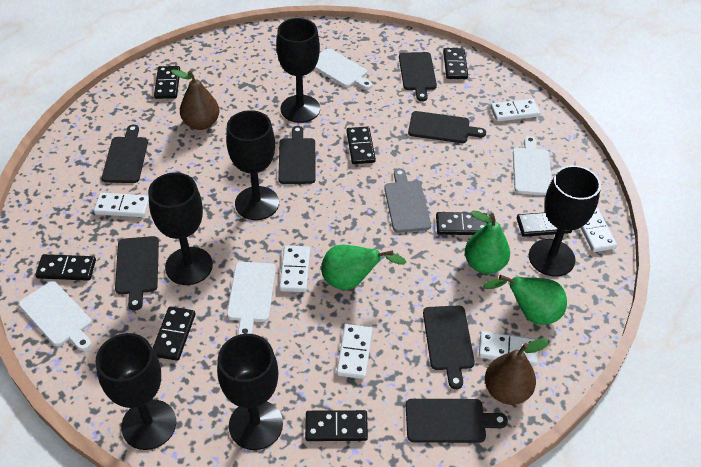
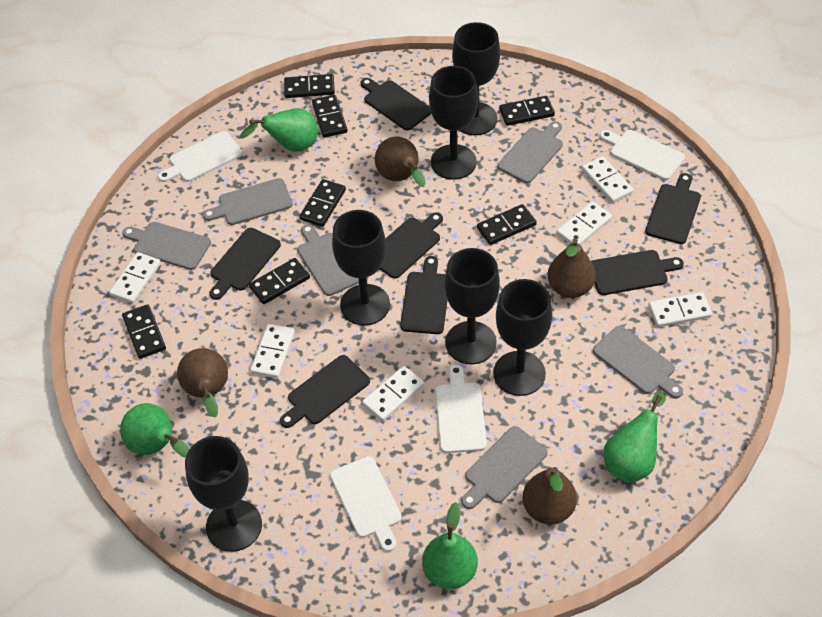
black domino: [35,254,96,281] [153,306,196,361] [154,66,180,99] [305,410,368,441] [346,126,376,164] [436,212,487,235] [443,48,468,79] [517,212,572,237] = 8 -> [122,304,166,359] [249,258,310,304] [284,74,335,98] [299,179,346,227] [312,95,348,138] [477,204,537,245] [499,96,555,126] = 7
brown pear: [171,69,219,130] [485,338,549,405] = 2 -> [177,348,228,418] [375,137,426,187] [522,467,577,524] [547,238,596,298] = 4
green pear: [321,245,406,290] [465,210,510,274] [483,275,567,325] = 3 -> [120,403,190,458] [240,108,318,152] [422,502,478,589] [603,392,666,483] = 4
grey cutting board: [384,168,431,233] = 1 -> [122,222,211,270] [203,178,293,225] [297,224,359,296] [461,426,548,509] [497,121,563,183] [593,326,683,398] = 6

